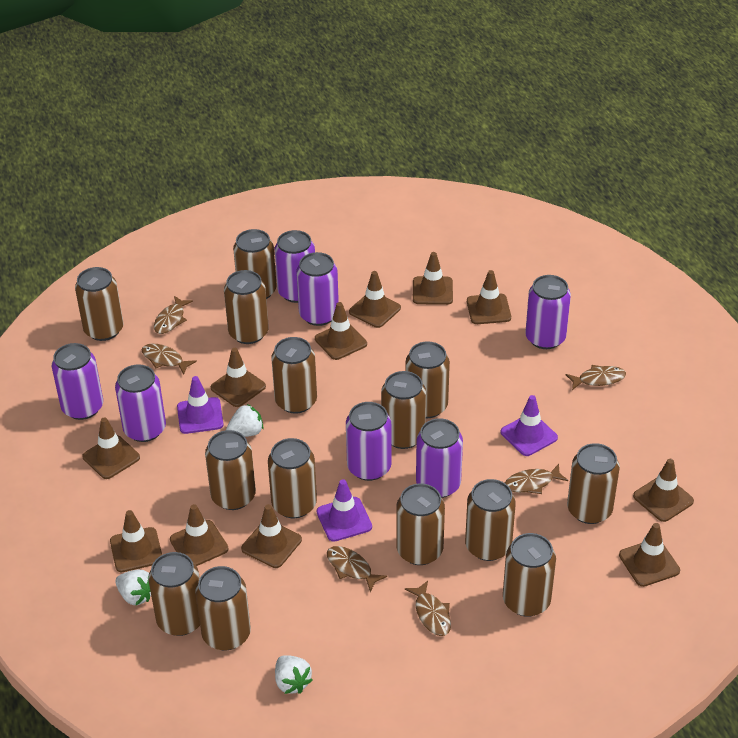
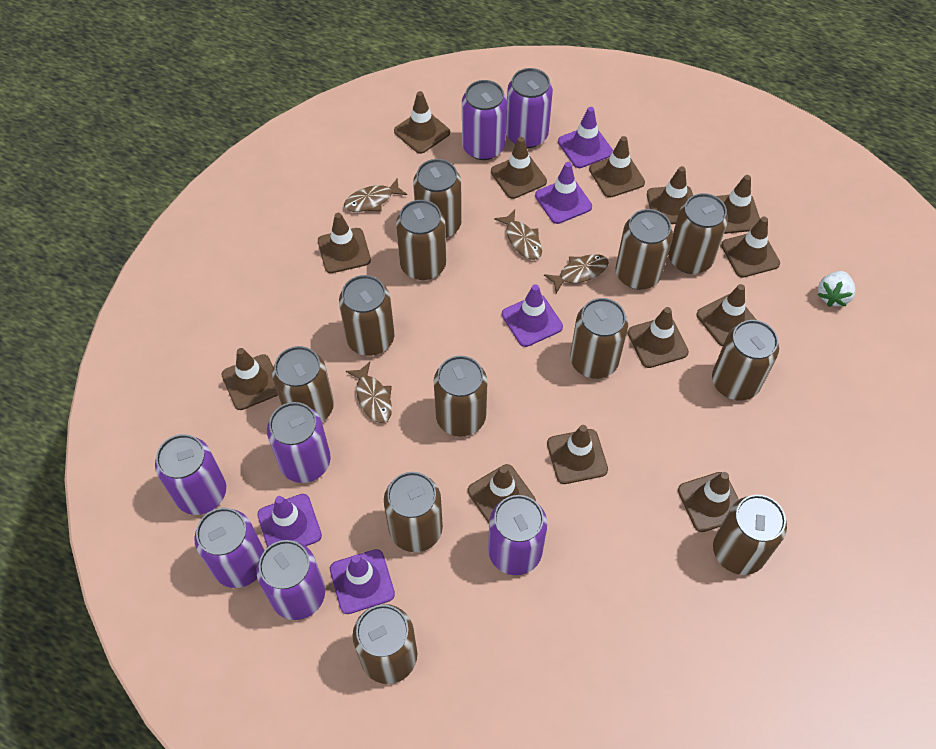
brown can: [75,267,123,341] [148,552,200,636] [195,566,251,651] [205,430,256,510] [224,270,269,344] [233,229,277,299] [268,438,317,518] [271,337,317,414] [381,371,426,449] [396,483,445,565] [406,341,450,418] [465,479,516,561] [503,533,556,617] [567,443,620,524] = 14 -> [272,346,334,422] [339,275,394,356] [352,604,417,684] [384,472,443,552] [396,200,446,280] [413,159,462,238] [434,356,487,437] [570,298,628,379] [616,209,673,290] [668,193,728,274] [712,320,779,401] [713,495,787,575] = 12
brown fish: [142,344,197,375] [154,296,193,334] [327,546,387,592] [405,581,451,636] [505,464,568,494] [565,365,626,390] = 6 -> [344,178,407,212] [346,362,392,423] [494,210,542,260] [544,254,609,293] = 4
brown traffic cone: [82,417,140,479] [110,510,162,572] [170,504,229,566] [210,348,266,407] [241,504,302,568] [315,302,367,360] [349,271,401,328] [413,252,453,305] [467,270,511,324] [619,523,680,587] [633,459,694,522] = 11 -> [221,348,278,410] [318,213,371,273] [394,91,450,154] [468,464,536,523] [491,137,547,199] [547,425,608,484] [589,136,645,198] [628,307,689,368] [647,166,693,224] [678,472,739,532] [696,284,756,347] [716,175,760,234] [721,217,780,278] = 13
purple traffic cone: [177,376,224,434] [316,479,372,542] [501,395,558,456] = 3 -> [257,494,322,548] [330,549,395,614] [502,284,563,347] [535,162,592,224] [558,107,613,168] = 5
white strawberry: [115,570,151,605] [226,404,263,437] [275,655,313,694] = 3 -> [817,271,856,307] = 1

